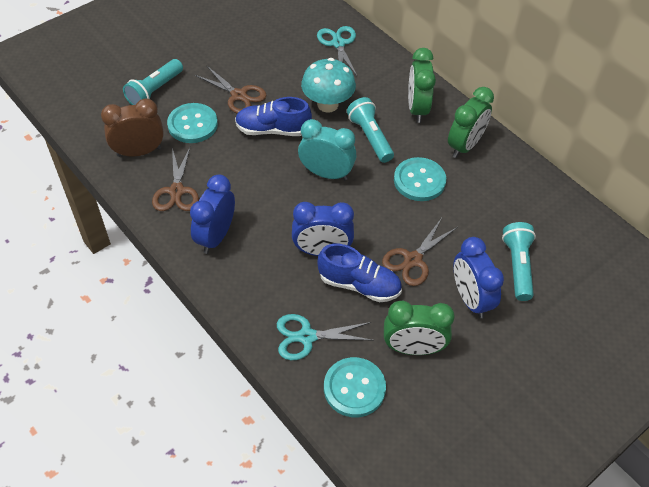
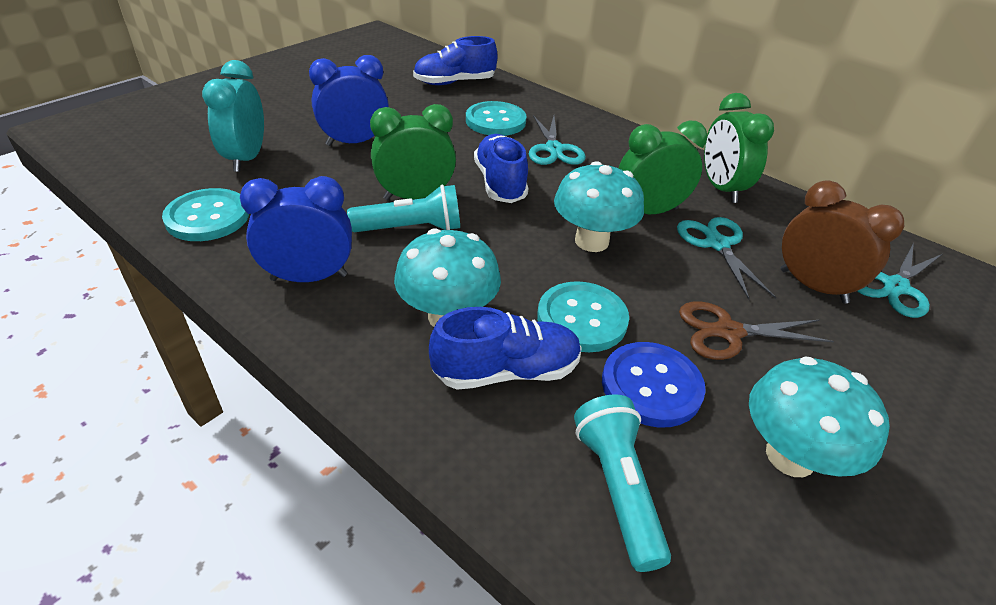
blue button: none = 0 -> [602,342,706,427] = 1
blue clock: [190,174,235,254] [292,202,354,256] [453,237,504,318] = 3 -> [240,176,352,282] [309,55,389,146] = 2
blue shoe: [235,97,312,136] [317,244,402,302] = 2 -> [413,36,497,85] [429,307,582,390] [474,134,529,203] = 3
brown scissors: [152,147,199,211] [195,65,267,114] [382,218,458,286] = 3 -> [679,301,834,360] = 1
turquoise flashlight: [123,59,183,105] [347,97,394,163] [502,222,536,301] = 3 -> [347,185,460,232] [574,394,671,572] = 2
turquoise mushroom: [301,58,356,112] = 1 -> [394,228,501,327] [554,161,644,252] [749,356,890,477] = 3
turquoise scissors: [277,314,374,360] [317,26,357,76] = 2 -> [529,115,586,165] [677,217,776,300] [857,243,942,318] = 3

